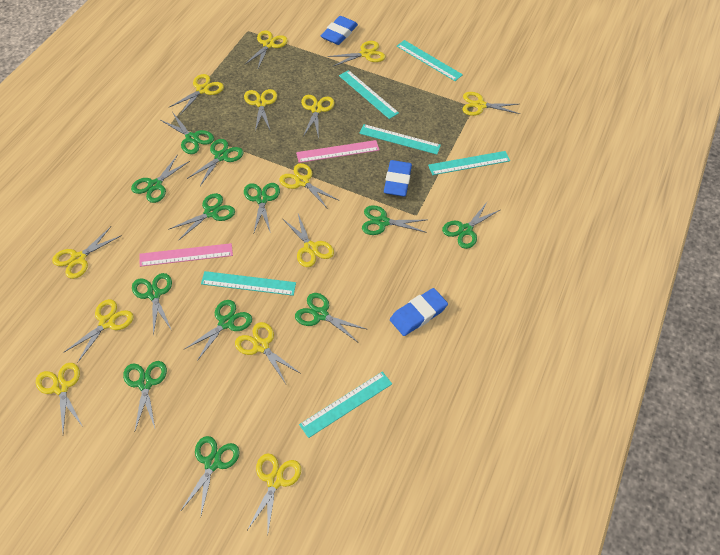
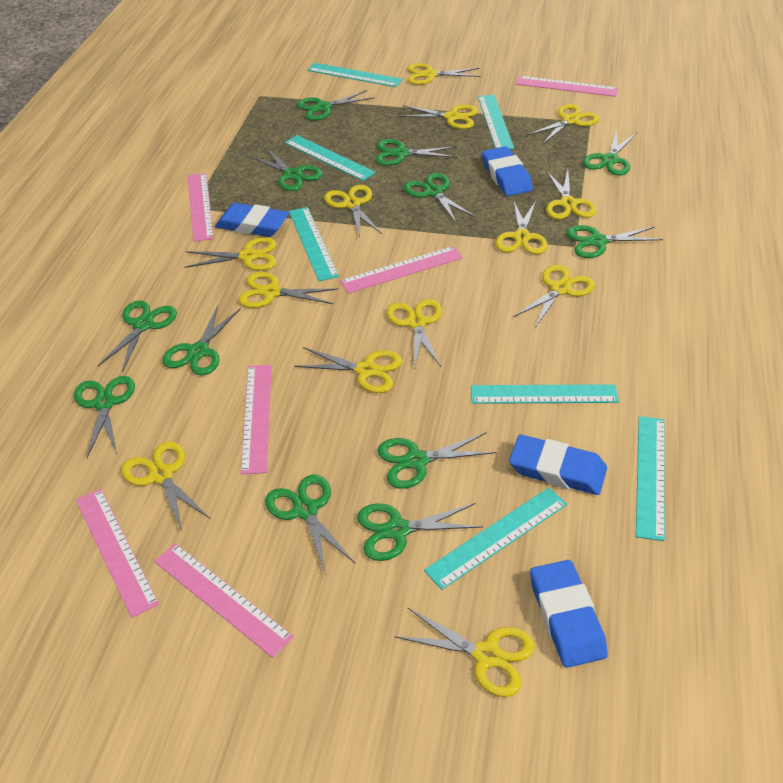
blue eraser: [321,16,358,45] [384,160,412,196] [390,288,448,336] = 3 -> [215,203,289,237] [482,146,533,196] [509,435,607,495] [530,560,608,668] = 4
pink ruler: [139,243,233,267] [296,140,379,163] = 2 -> [76,489,159,618] [154,543,294,658] [188,173,214,242] [241,365,272,475] [340,246,463,294] [516,76,618,97] = 6
turquoise ruler: [201,271,296,296] [299,372,392,438] [339,70,399,119] [359,124,441,154] [397,40,463,81] [428,151,510,175] = 6 -> [285,135,376,181] [289,207,339,281] [307,63,402,87] [424,488,567,590] [471,384,619,404] [478,95,514,150] [636,416,665,541] = 7

